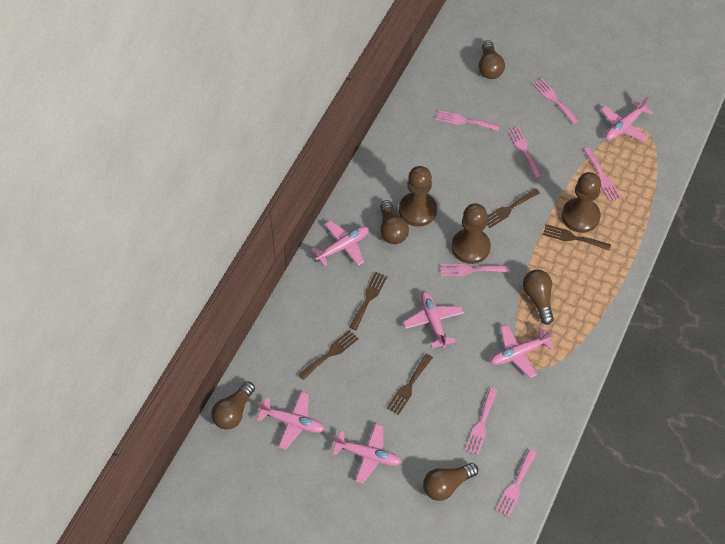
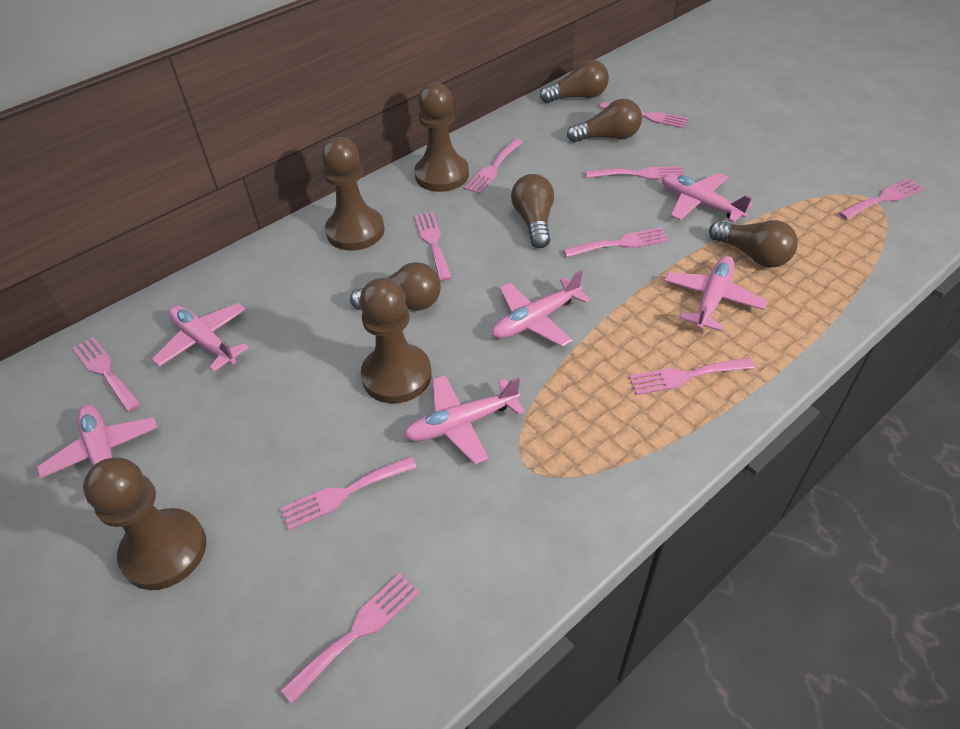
brown fork: [298,330,358,380] [349,272,388,330] [387,354,433,415] [487,188,540,228] [543,224,611,251] = 5 -> none = 0
brown pawn: [399,166,437,227] [452,203,491,264] [562,172,601,233] = 3 -> [83,457,206,590] [321,137,385,251] [360,278,432,403] [414,82,469,192] = 4
pink fork: [435,110,500,131] [440,264,510,276] [465,388,498,455] [496,449,537,518] [507,127,542,179] [532,78,579,124] [584,148,621,202] = 7 -> [72,337,141,412] [280,456,417,531] [281,573,419,704] [414,212,452,281] [464,139,523,194] [563,227,669,258] [586,166,684,180] [599,102,689,128] [629,358,755,395] [839,178,924,220] = 10

